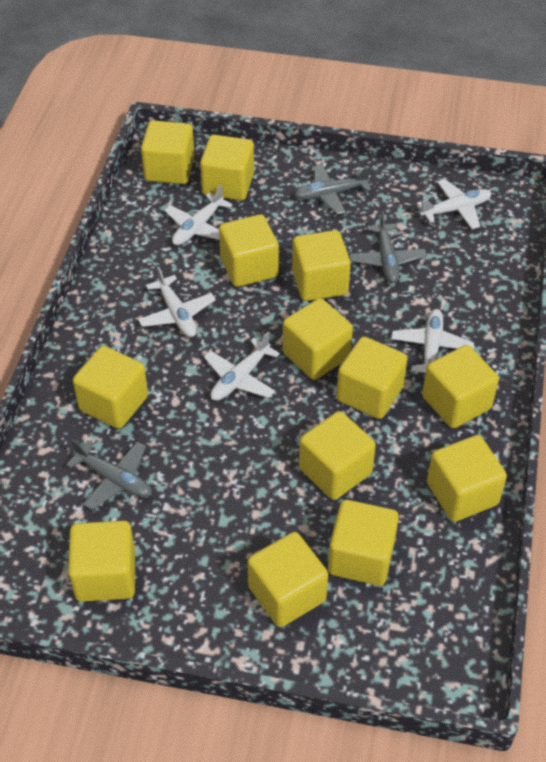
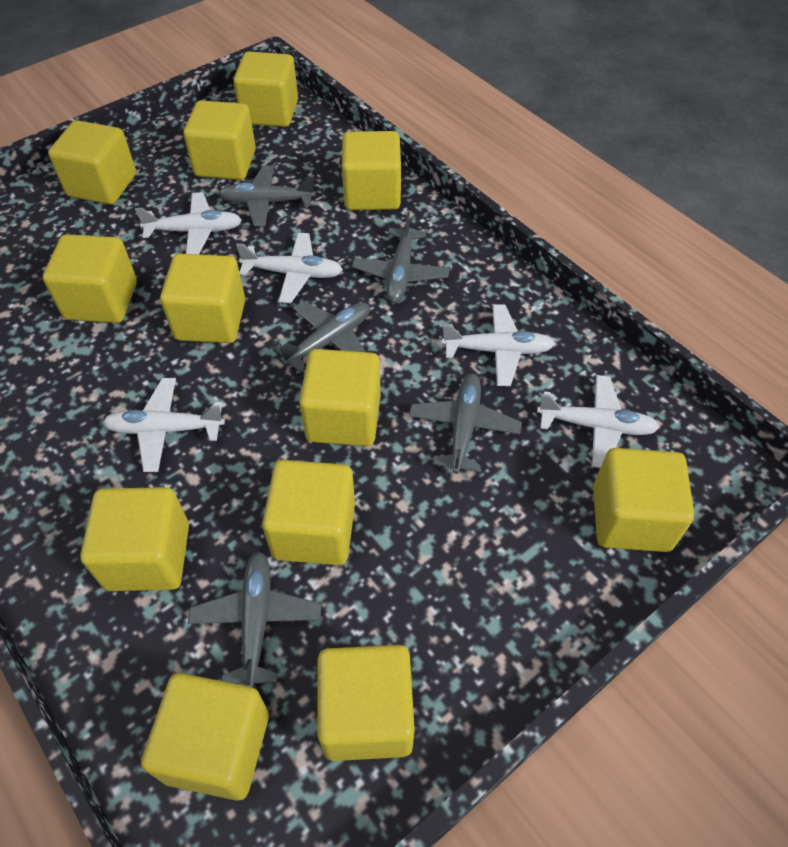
grey plane: [66,439,152,510] [294,164,371,215] [349,211,427,283] = 3 -> [188,551,321,687] [218,165,316,226] [274,301,370,373] [352,212,450,303] [409,374,522,474] = 5
yellow cube: [68,520,135,602] [73,346,148,429] [141,120,195,184] [200,135,254,201] [219,214,279,287] [247,532,328,627] [283,298,353,380] [292,230,351,301] [299,411,376,500] [328,500,399,586] [337,336,408,419] [422,345,499,428] [427,435,507,522] = 13 -> [43,234,137,323] [48,120,136,205] [80,487,189,591] [141,673,269,801] [160,254,245,343] [183,100,256,180] [233,51,298,127] [262,460,355,565] [299,349,381,446] [317,645,415,761] [342,131,401,210] [593,448,694,552] = 12

